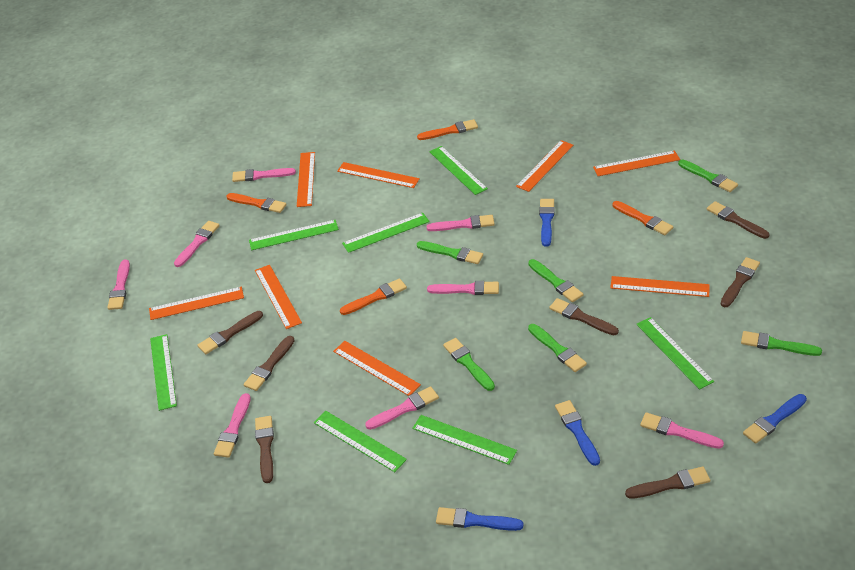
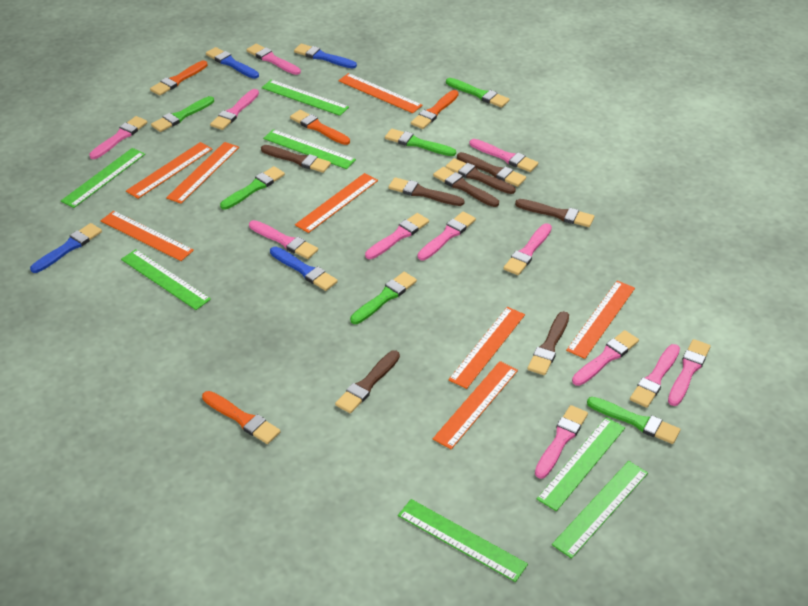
brown brush: [197,311,263,354] [244,336,295,391] [255,416,274,483] [549,298,619,335] [625,466,710,499] [707,201,770,239] [721,257,760,307] = 7 -> [261,145,331,173] [335,350,400,413] [388,177,465,206] [433,167,499,207] [445,158,516,194] [457,152,526,187] [515,199,594,227] [527,311,569,375] = 8
pink brush: [107,259,130,310] [174,221,220,267] [214,393,251,458] [232,168,296,182] [365,386,439,430] [427,215,495,231] [427,281,499,295] [640,412,724,449] = 8 -> [89,116,147,159] [210,89,259,130] [246,44,301,75] [249,220,318,259] [365,213,429,259] [418,212,476,260] [470,139,538,172] [503,223,552,275] [535,405,588,479] [572,330,639,386] [630,344,680,408] [668,339,711,406] = 12

